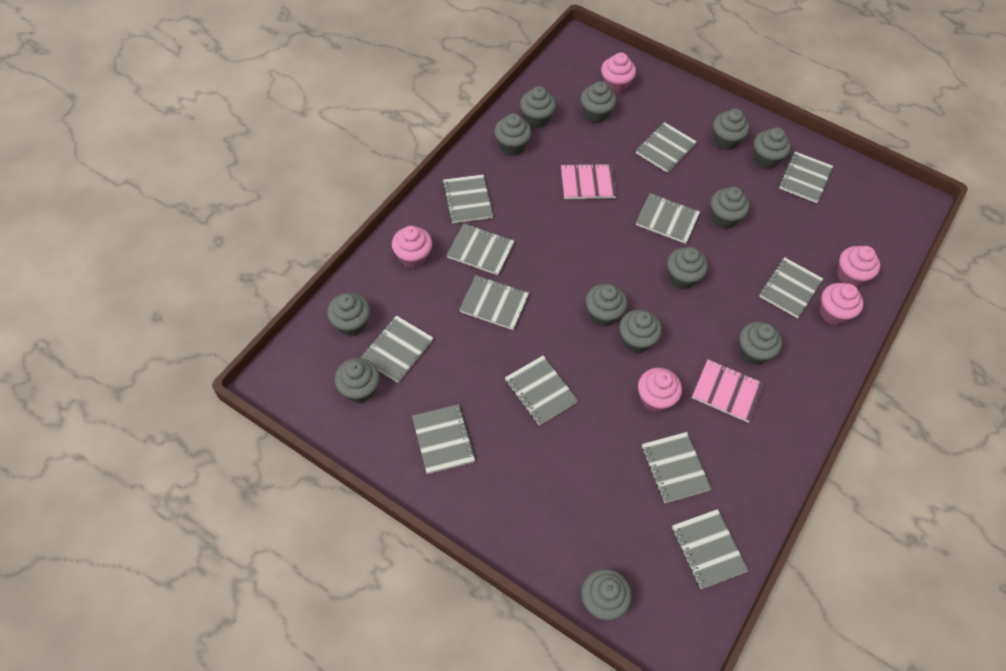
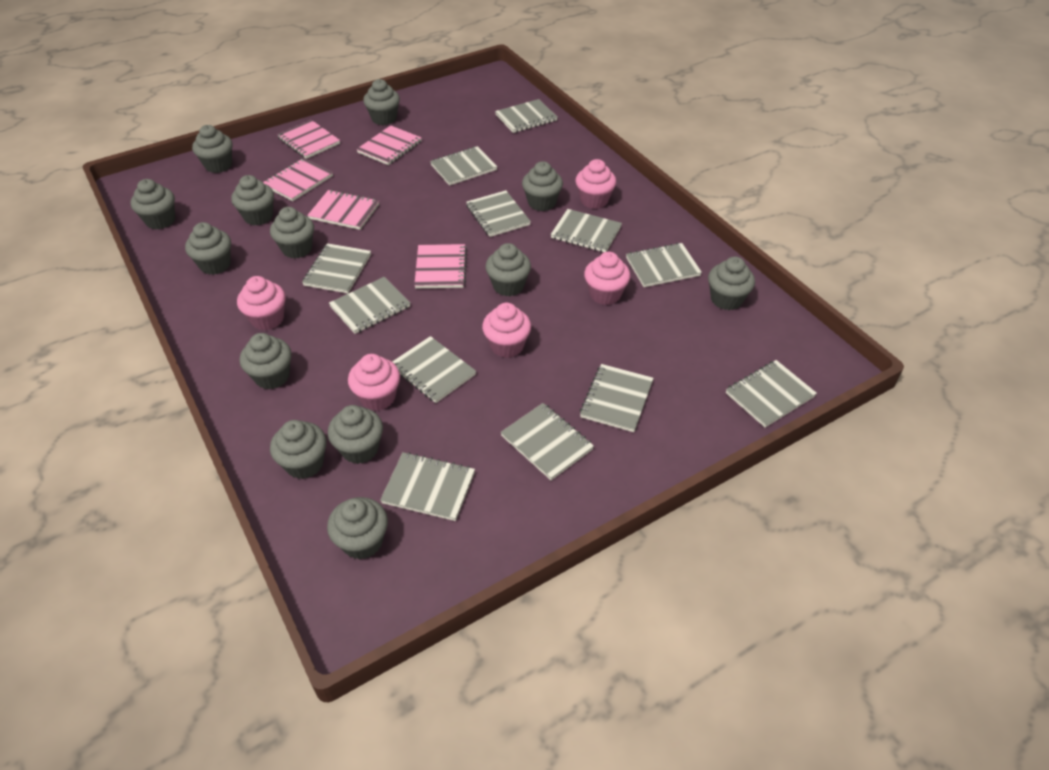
pink notebook: [561,164,617,199] [692,359,764,423] = 2 -> [263,158,333,201] [277,120,340,159] [307,190,379,230] [357,125,422,165] [414,244,467,288] = 5

